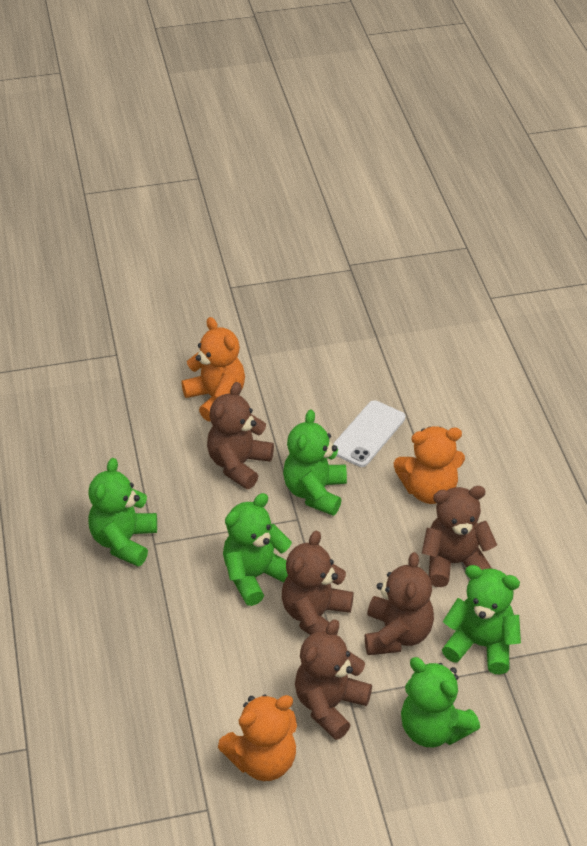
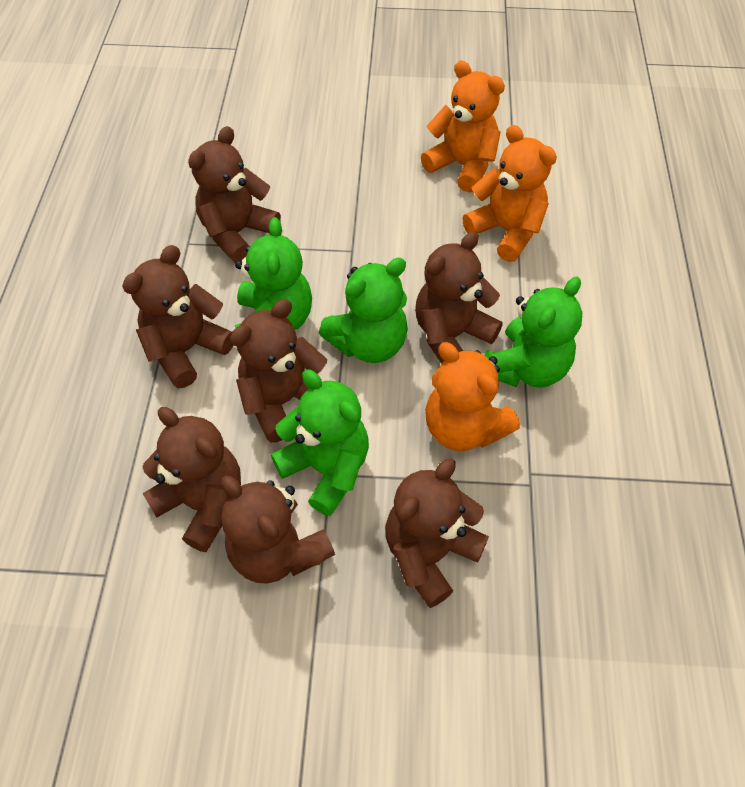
brown teddy bear: [207,382,274,489] [282,531,354,635] [295,619,372,740] [365,552,434,655] [422,486,497,587] = 5 -> [122,245,233,388] [142,407,241,552] [188,126,281,263] [221,476,335,584] [230,299,327,442] [385,458,489,608] [415,231,503,364] = 7
green teddy bear: [88,458,157,567] [223,493,292,606] [283,410,347,516] [401,657,480,747] [442,565,521,674] = 5 -> [235,217,312,330] [271,369,369,516] [319,258,408,363] [484,276,582,388] = 4
white phone: [333,400,406,467] = 1 -> none = 0

